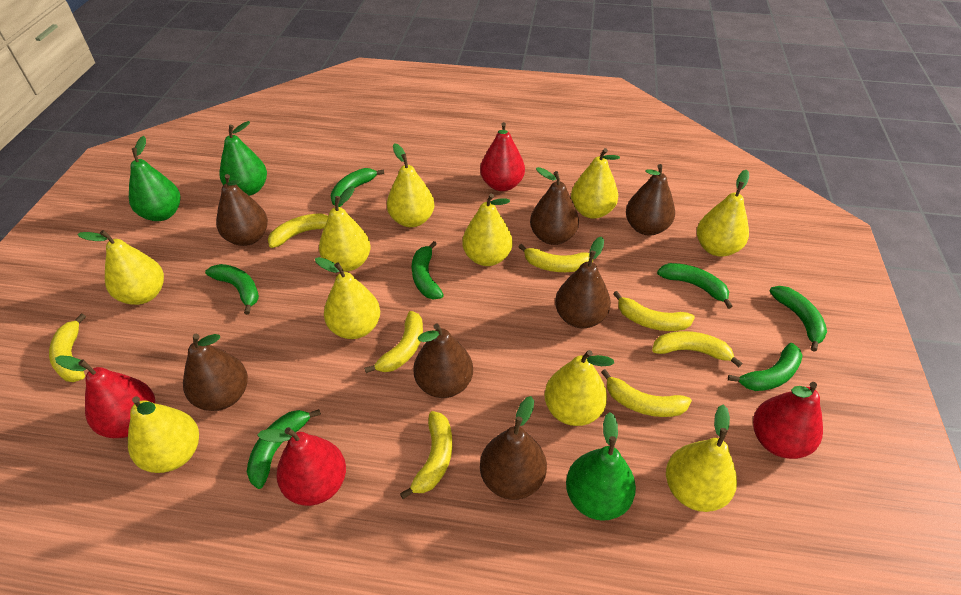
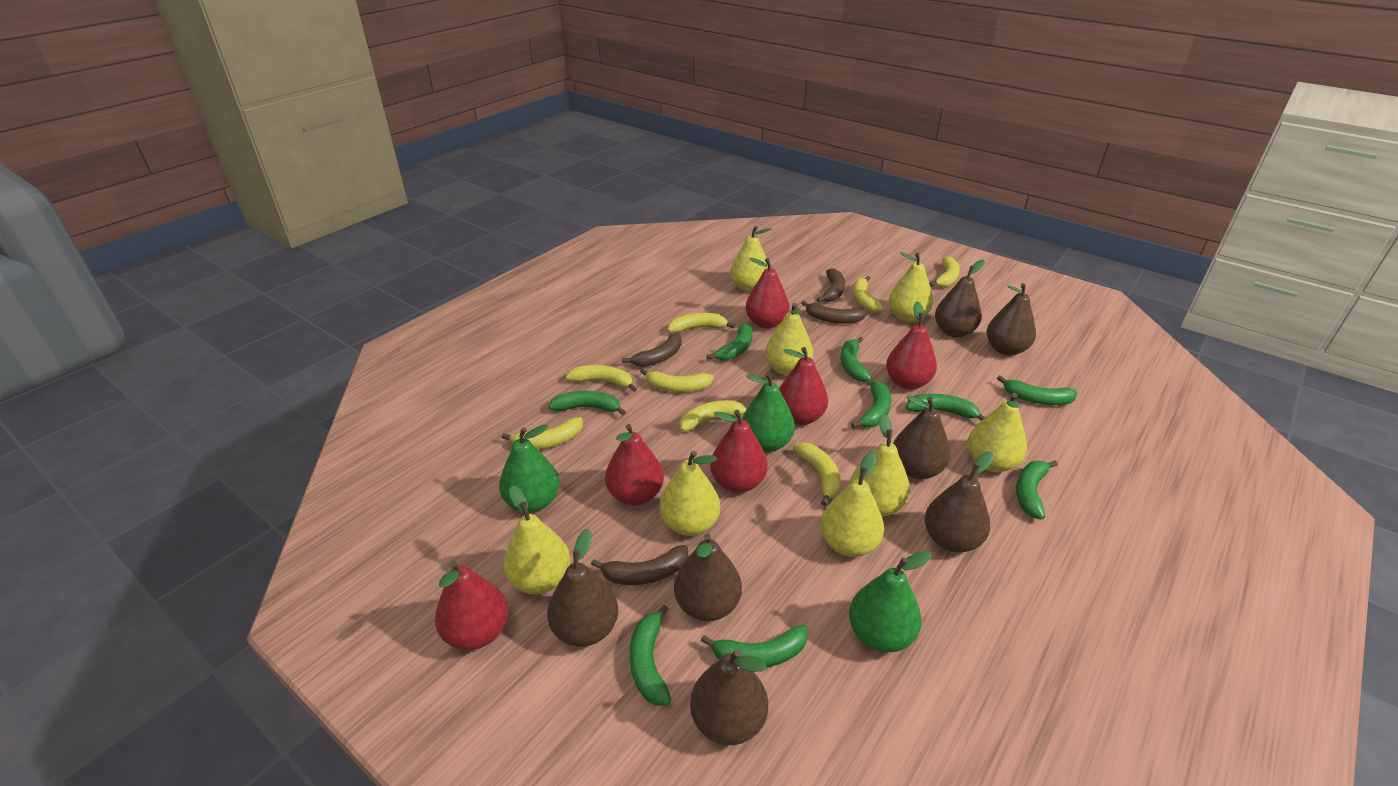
brown banana: none = 0 -> [591,545,688,585] [622,333,681,367] [801,300,866,324] [817,268,845,302] = 4
green banana: [205,264,259,315] [247,409,321,489] [331,168,384,207] [412,241,444,299] [657,263,733,309] [728,343,803,391] [769,286,827,352] = 7 -> [548,391,626,415] [630,605,671,706] [701,625,808,667] [707,323,752,361] [841,337,872,382] [851,381,891,428] [906,394,985,421] [997,375,1077,405] [1016,460,1058,520] = 9
red pear: [55,355,155,438] [257,427,346,506] [480,122,525,191] [753,382,823,459] = 4 -> [435,561,508,650] [605,424,664,506] [710,410,768,493] [746,257,789,329] [779,347,828,425] [886,301,937,389] = 6
yellow pear: [77,230,164,305] [128,396,199,473] [315,257,380,339] [319,186,371,272] [387,143,435,227] [462,194,512,266] [545,350,614,426] [571,148,620,219] [666,405,737,512] [697,170,749,257] = 10 -> [503,485,571,595] [659,451,720,536] [730,226,771,292] [765,303,813,376] [820,451,884,557] [849,413,910,517] [889,252,933,322] [967,393,1027,472] = 8

